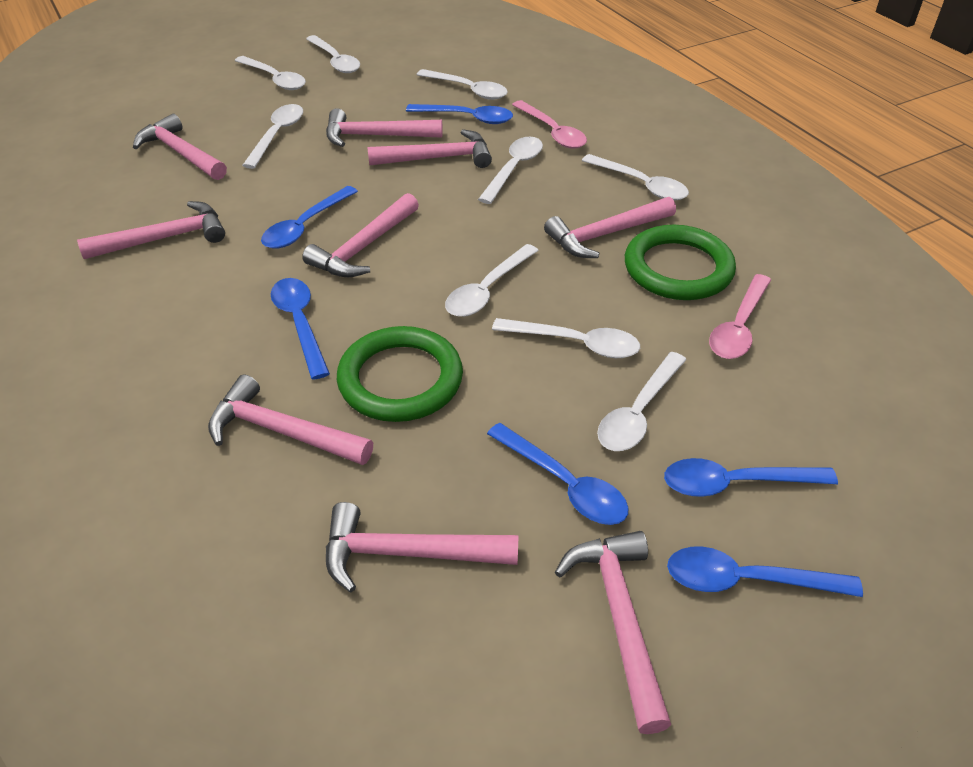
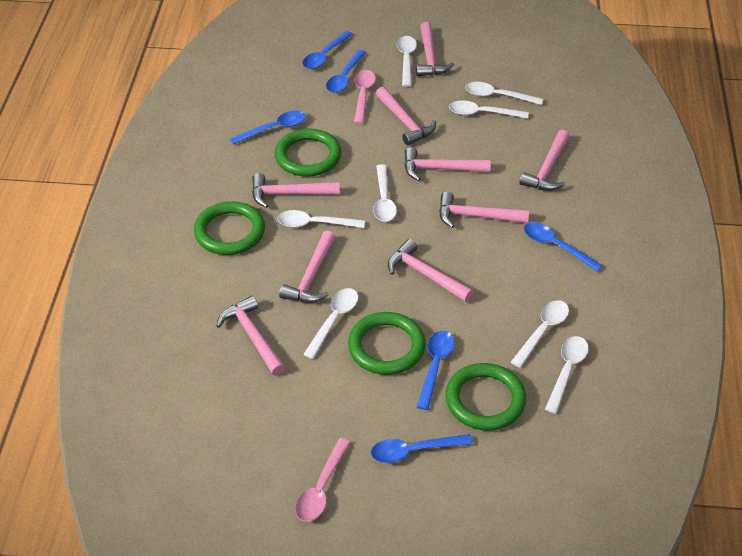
green ring: [337,326,463,422] [625,225,736,300] = 2 -> [194,201,265,255] [275,128,341,177] [348,312,426,375] [446,363,526,431] = 4
white spoon: [235,56,306,90] [242,104,303,169] [306,35,360,73] [417,69,508,100] [445,244,539,317] [478,137,543,204] [492,318,640,358] [582,154,689,201] [597,352,687,451] = 9 -> [277,210,365,228] [303,288,358,359] [373,164,397,222] [396,36,417,87] [449,100,529,119] [465,82,543,105] [511,300,569,368] [545,336,589,414] = 8

